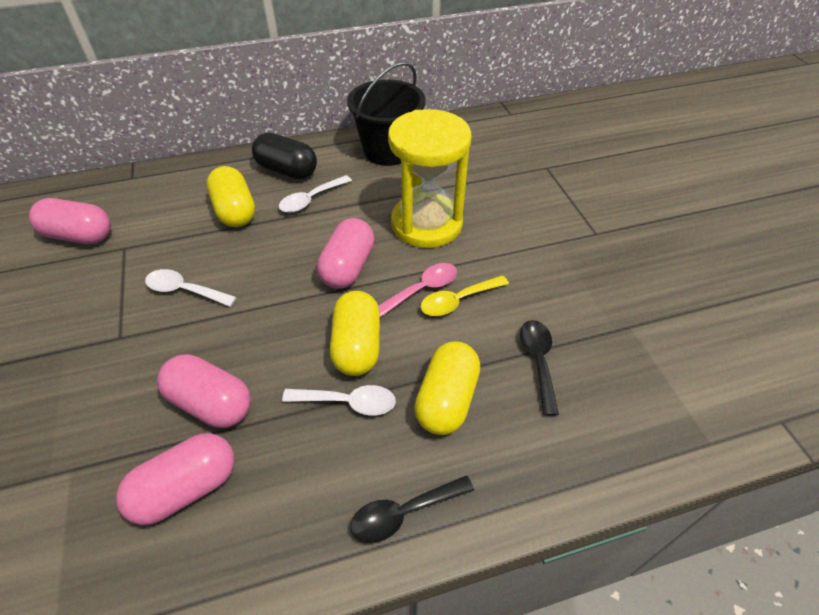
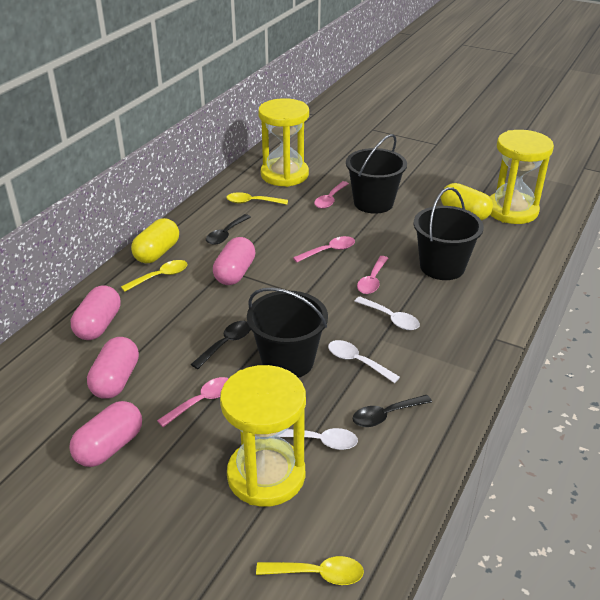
black bucket: [347,62,426,166] = 1 -> [247,288,328,378] [346,134,407,214] [414,187,484,280] = 3
black capsule: [252,133,317,179] = 1 -> none = 0
black spoon: [350,475,474,543] [520,320,559,416] = 2 -> [191,321,251,369] [206,214,251,245] [353,395,432,427] = 3
pink spoon: [378,263,457,317] = 1 -> [157,377,229,427] [293,236,355,262] [314,181,349,209] [357,256,388,294] = 4
yellow capsule: [207,166,255,227] [330,291,380,376] [414,341,480,435] = 3 -> [131,218,179,263] [441,183,493,220] = 2
yellow hourglass: [388,109,472,248] = 1 -> [220,365,306,507] [258,98,309,187] [490,130,554,224] = 3
yellow spoon: [420,275,509,316] = 1 -> [121,260,188,292] [226,192,288,205] [256,556,364,585] = 3

